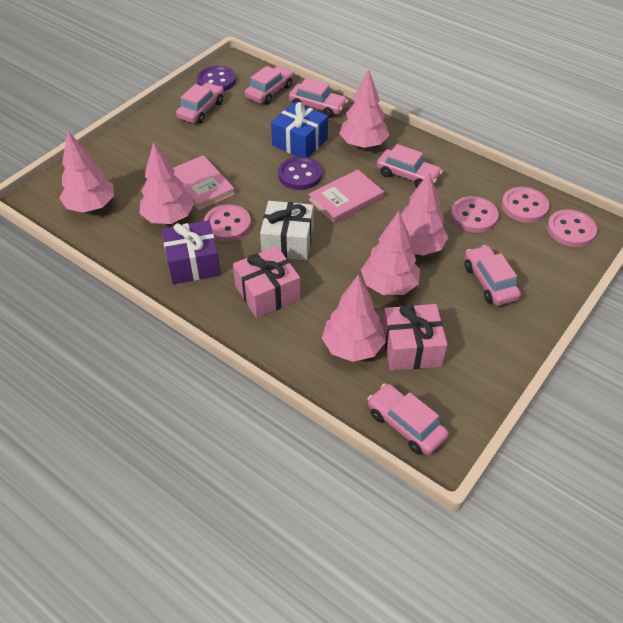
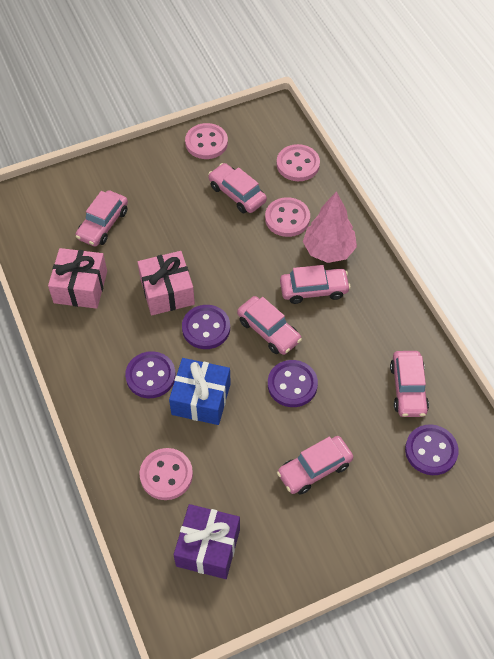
pink book: [173,155,235,210] [309,170,384,223] = 2 -> none = 0
pink tree: [60,131,114,213] [139,142,194,224] [322,275,386,362] [339,69,389,148] [361,211,420,295] [401,172,448,256] = 6 -> [303,191,357,263] = 1
purple button: [197,66,236,91] [278,157,322,190] = 2 -> [125,351,176,398] [182,305,230,349] [268,360,318,407] [405,424,459,475] = 4
white gift: [260,201,313,260] = 1 -> none = 0

